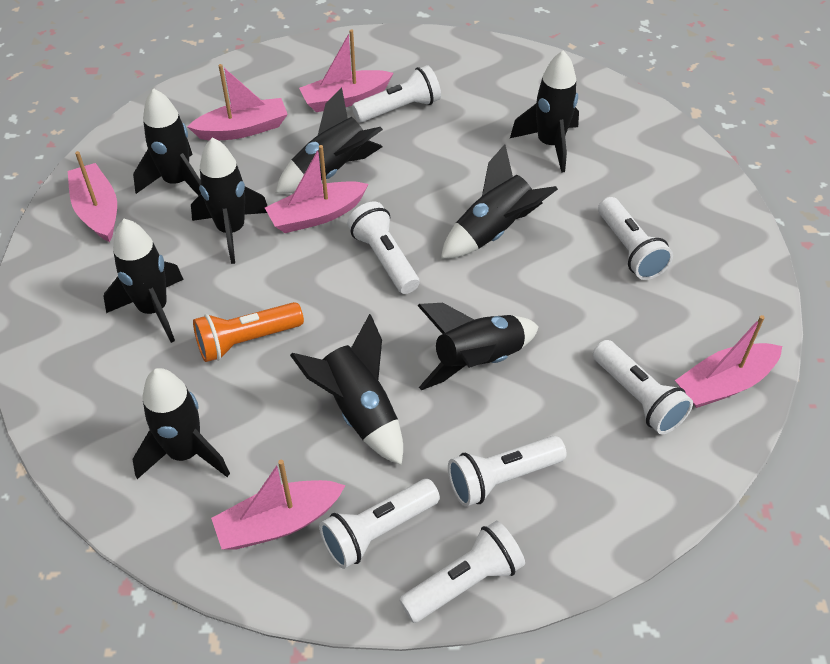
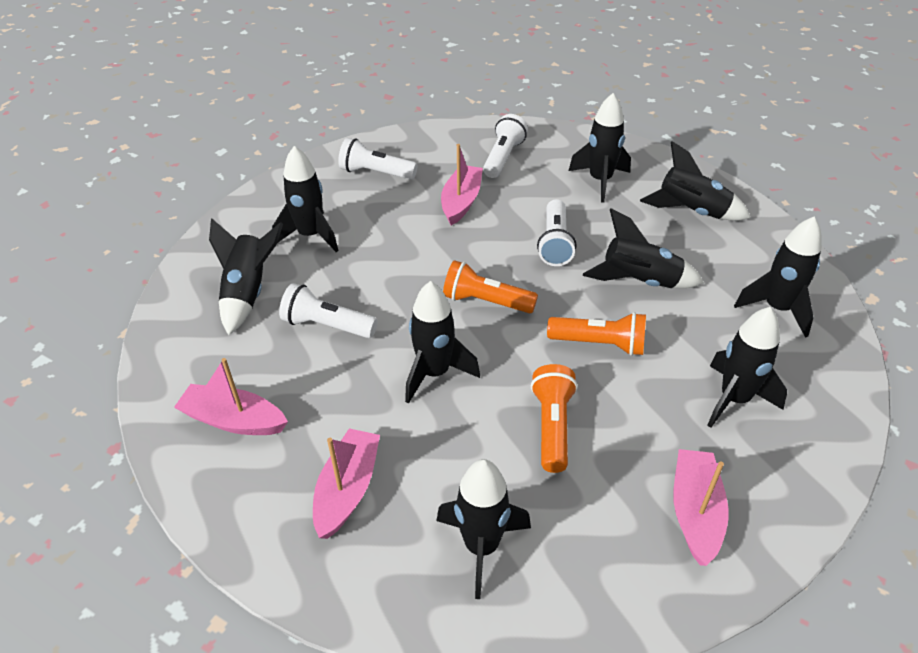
orange flashlight: [193,302,304,362] = 1 -> [443,260,538,313] [531,364,578,473] [547,312,646,356] = 3
pink boat: [68,151,117,242] [187,64,288,140] [211,460,346,550] [265,145,368,233] [299,29,393,112] [675,315,782,408] = 6 -> [174,358,288,435] [313,428,380,539] [441,144,483,225] [674,449,729,566] = 4
white flashlight: [319,479,440,569] [347,201,419,294] [352,65,441,123] [399,521,525,623] [448,436,567,507] [593,340,693,434] [598,197,673,280] = 7 -> [279,283,378,338] [338,138,417,180] [483,114,528,178] [537,199,576,266] = 4

